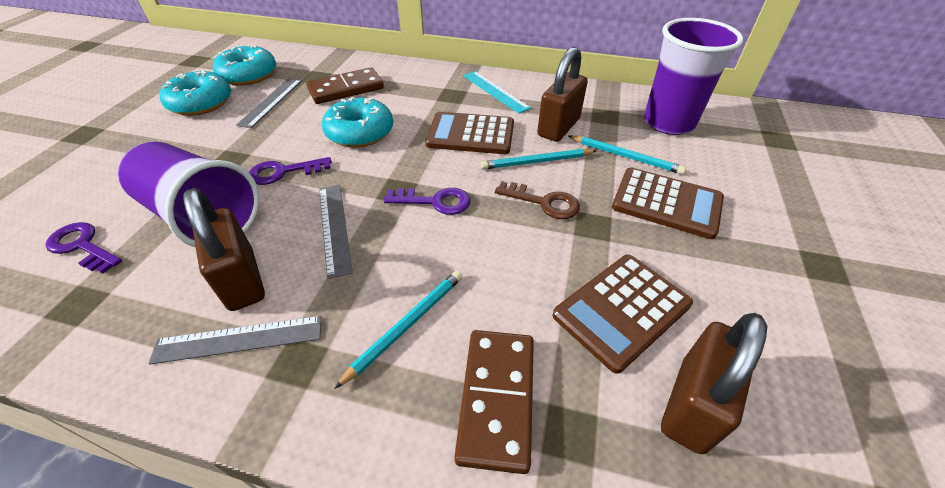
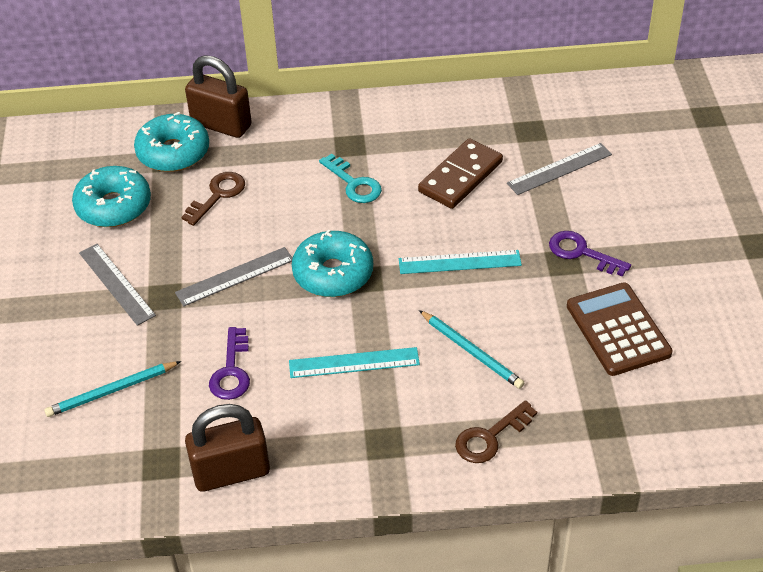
brown calculator: [425,112,514,154] [552,255,693,374] [612,167,724,239] = 3 -> [567,282,673,376] = 1
brown domino: [306,67,384,104] [454,330,534,474] = 2 -> [418,138,503,209] = 1
brown key: [495,181,580,219] = 1 -> [181,172,245,226] [455,400,537,463] = 2
brown padlock: [183,188,265,311] [537,47,588,142] [661,313,767,454] = 3 -> [185,55,252,138] [185,404,270,492] = 2
purple cup: [118,141,259,247] [644,18,743,135] = 2 -> none = 0
purple key: [45,222,122,273] [249,157,332,185] [384,188,471,215] = 3 -> [209,327,250,400] [549,231,631,277] = 2
turquoise key: none = 0 -> [319,154,382,203] = 1
turquoise pencil: [334,270,463,389] [481,149,596,170] [569,135,686,174] = 3 -> [44,361,181,417] [419,310,524,389] = 2
turquoise ruler: [463,71,531,114] = 1 -> [289,347,420,378] [399,250,522,274] = 2

